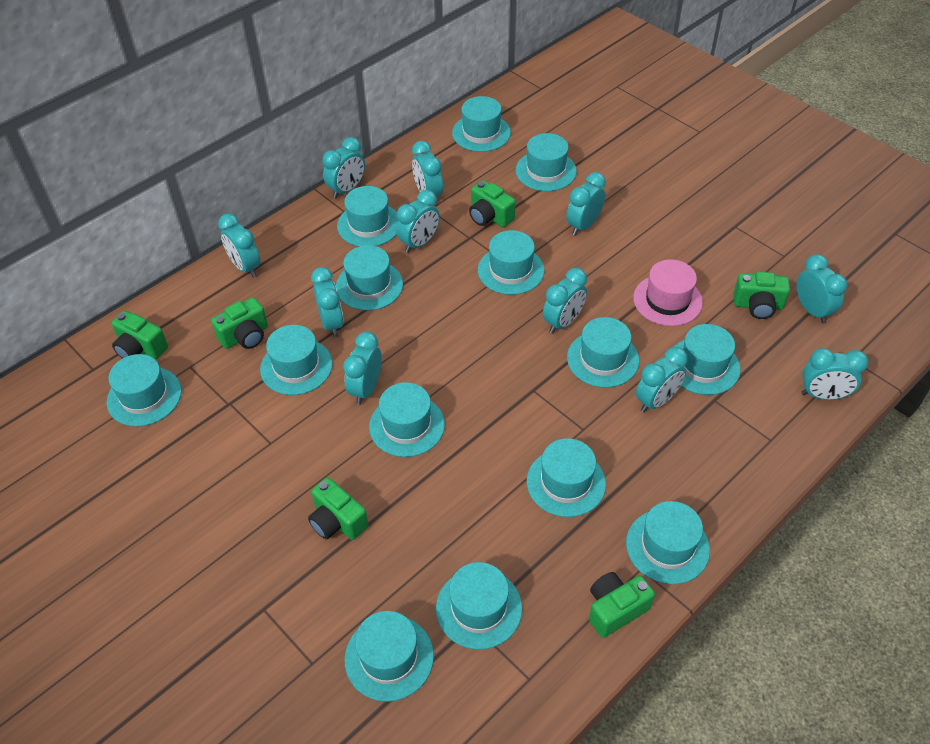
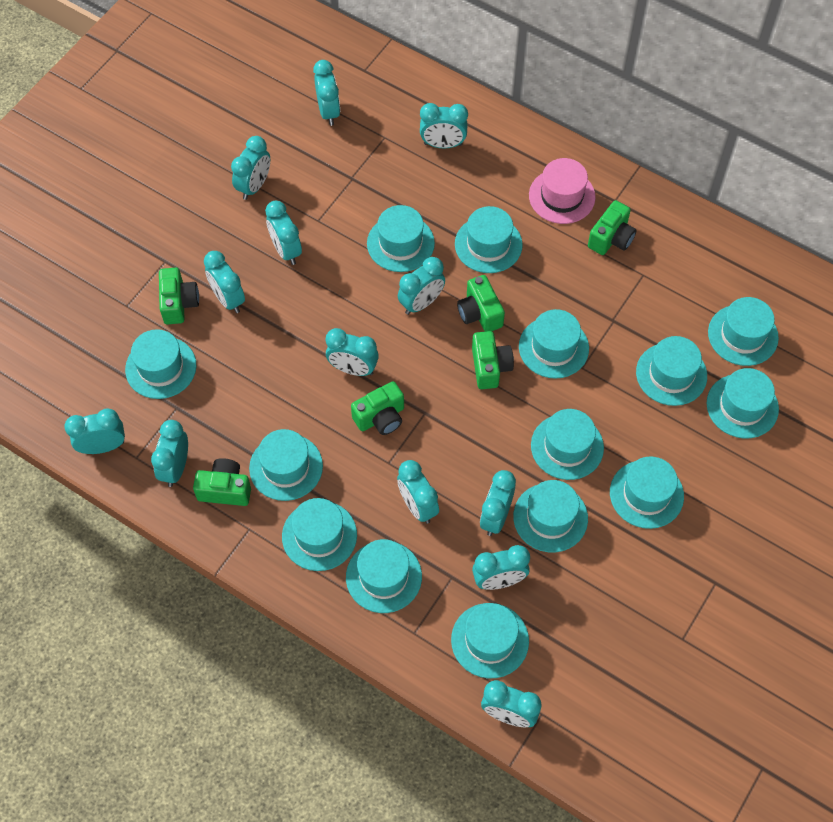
turquoise clock: [218,213,261,278] [311,267,344,337] [322,137,365,198] [343,332,382,405] [396,190,440,253] [412,141,443,204] [543,268,587,334] [567,172,606,236] [636,347,688,413] [796,254,847,324] [802,348,868,400] = 11 -> [65,408,125,454] [151,420,188,487] [204,251,245,313] [231,136,270,200] [265,201,302,265] [313,60,340,126] [326,328,379,376] [397,460,439,524] [398,257,445,315] [420,103,468,148] [472,545,530,590] [480,470,516,536] [481,680,541,727] = 13

